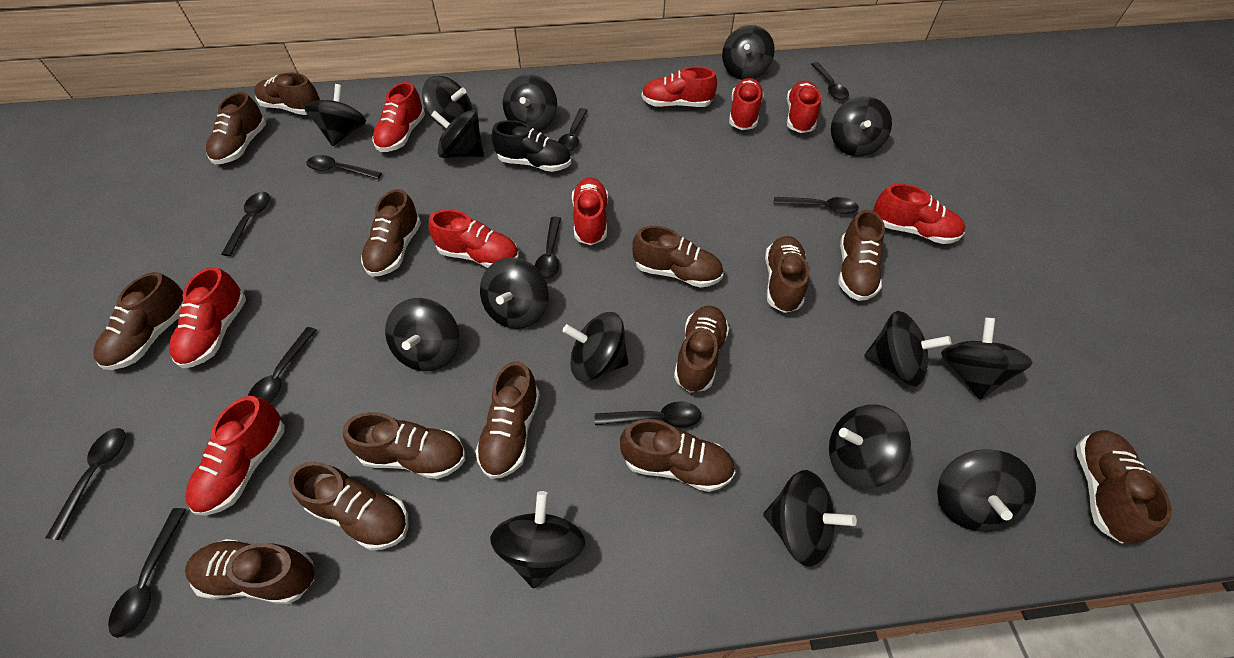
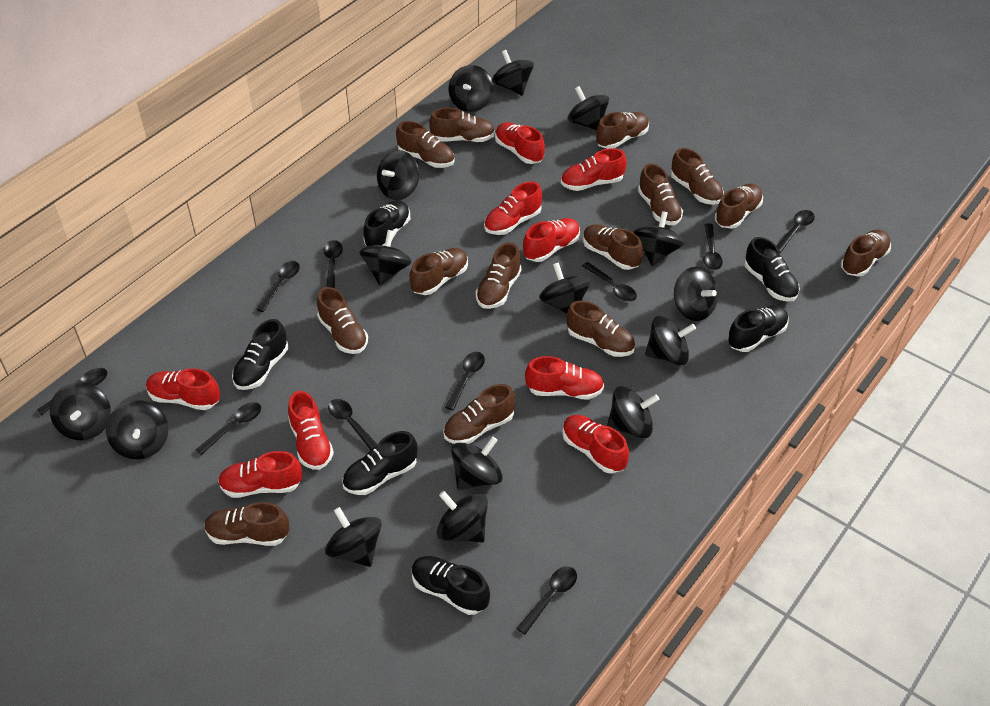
black shoe: [492,120,571,172] = 1 -> [232,319,288,390] [342,431,418,495] [363,200,410,247] [412,556,490,615] [727,305,788,352] [745,237,800,302] = 6

